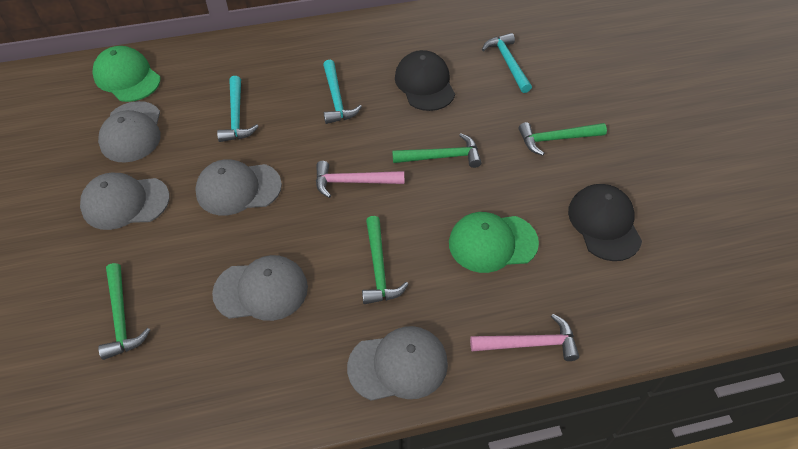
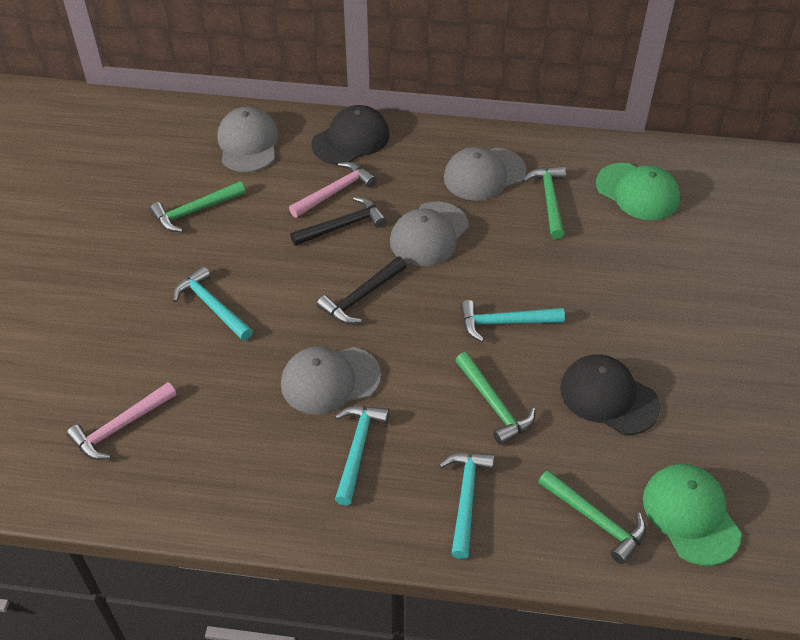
black hammer: none = 0 -> [290,197,387,246] [317,256,407,324] = 2
grey cap: [80,173,170,230] [98,101,161,163] [195,159,282,215] [212,255,308,321] [347,326,448,401] = 5 -> [217,107,279,172] [281,347,381,415] [390,202,469,266] [444,147,527,201] = 4
turquoise hammer: [217,76,259,142] [323,60,362,124] [482,33,532,93] = 3 -> [173,266,253,341] [335,406,389,505] [439,453,494,559] [460,300,565,342] = 4

